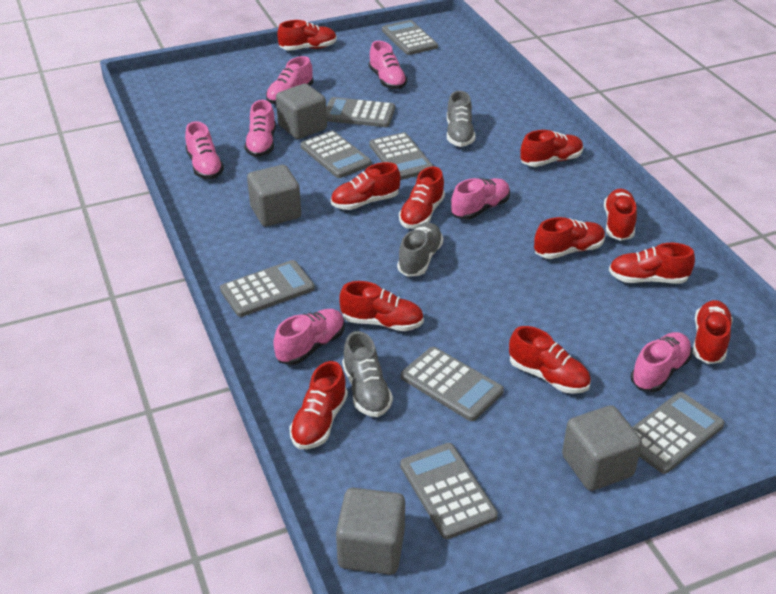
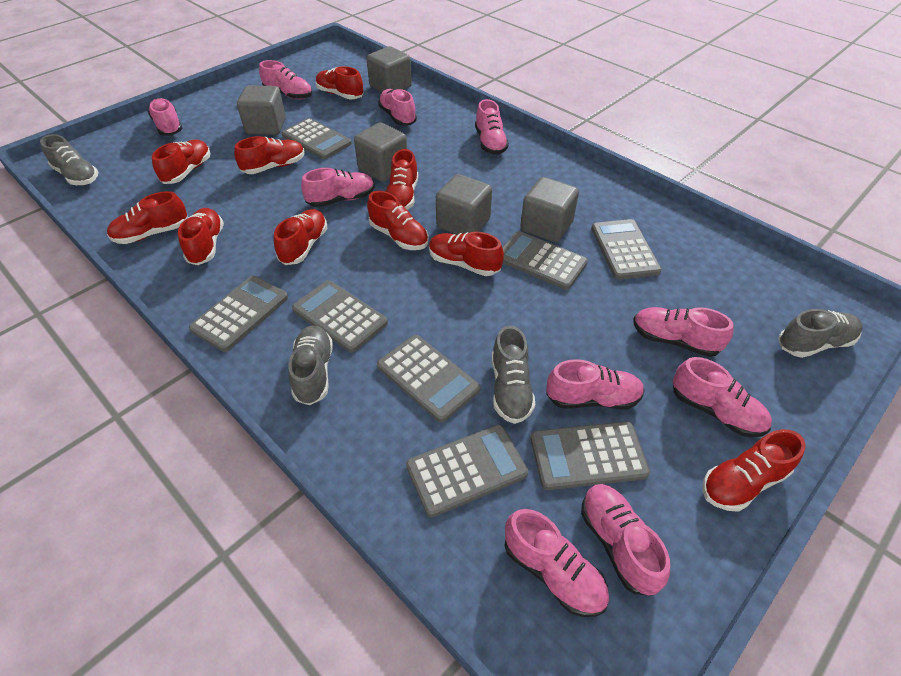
grey cube: [247,165,301,226] [276,84,327,139] [336,488,405,575] [562,405,642,491] = 4 -> [237,86,286,135] [354,122,407,182] [367,46,412,93] [436,174,492,235] [520,177,579,242] = 5
grey shoe: [342,331,393,417] [397,223,443,277] [447,91,475,147] = 3 -> [40,134,98,185] [288,325,333,405] [492,325,535,424] [778,309,863,358] = 4
pink shoe: [185,121,224,179] [244,100,276,157] [266,56,313,104] [273,309,345,365] [369,41,407,89] [451,178,510,220] [631,332,692,392] = 7 -> [148,98,183,136] [259,60,312,99] [301,168,375,207] [378,89,417,126] [475,99,509,155] [504,509,609,617] [546,359,644,410] [581,484,670,596] [633,307,733,357] [673,357,772,437] = 10
red shoe: [277,20,337,51] [289,361,348,449] [331,162,401,210] [339,281,424,331] [399,166,445,229] [509,326,591,394] [520,130,583,167] [534,217,605,259] [604,189,637,241] [609,243,695,283] [693,300,733,364] = 11 -> [107,191,188,244] [152,140,211,184] [178,208,224,265] [234,136,305,174] [274,209,327,265] [316,66,364,99] [367,191,429,250] [386,149,418,210] [429,232,504,276] [702,429,806,512] = 10

